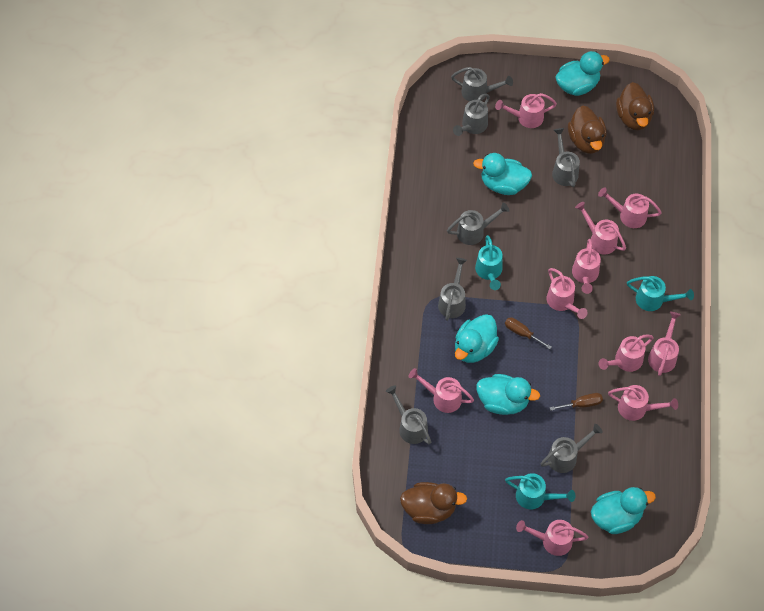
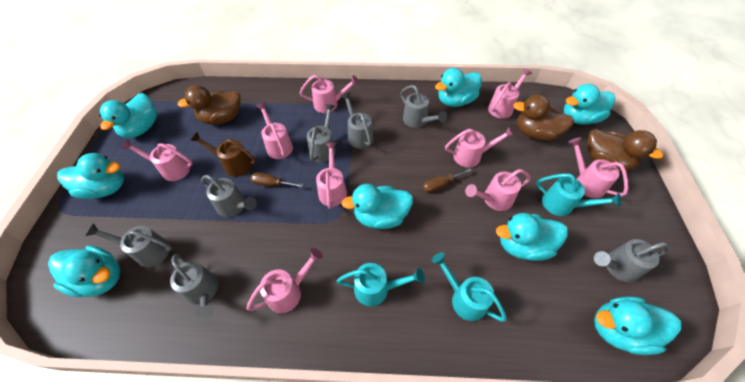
brown watering can: none = 0 -> [190,132,256,177] = 1
pink watering can: [409,368,474,413] [495,93,557,128] [516,520,588,556] [546,268,588,319] [572,239,601,294] [575,202,626,255] [598,187,662,228] [598,334,654,372] [608,385,678,421] [648,312,681,376] = 10 -> [121,139,193,181] [246,248,323,313] [256,102,293,159] [300,75,360,113] [316,143,347,209] [445,127,515,168] [465,169,531,211] [488,68,532,119] [568,137,628,198] = 9
turquoise duck: [455,314,499,363] [473,153,532,195] [476,374,540,415] [555,51,610,96] [591,487,656,534] = 5 -> [48,246,120,297] [57,153,124,199] [99,93,157,138] [342,184,413,229] [435,68,482,107] [496,213,568,261] [564,84,616,125] [594,296,681,355] = 8

